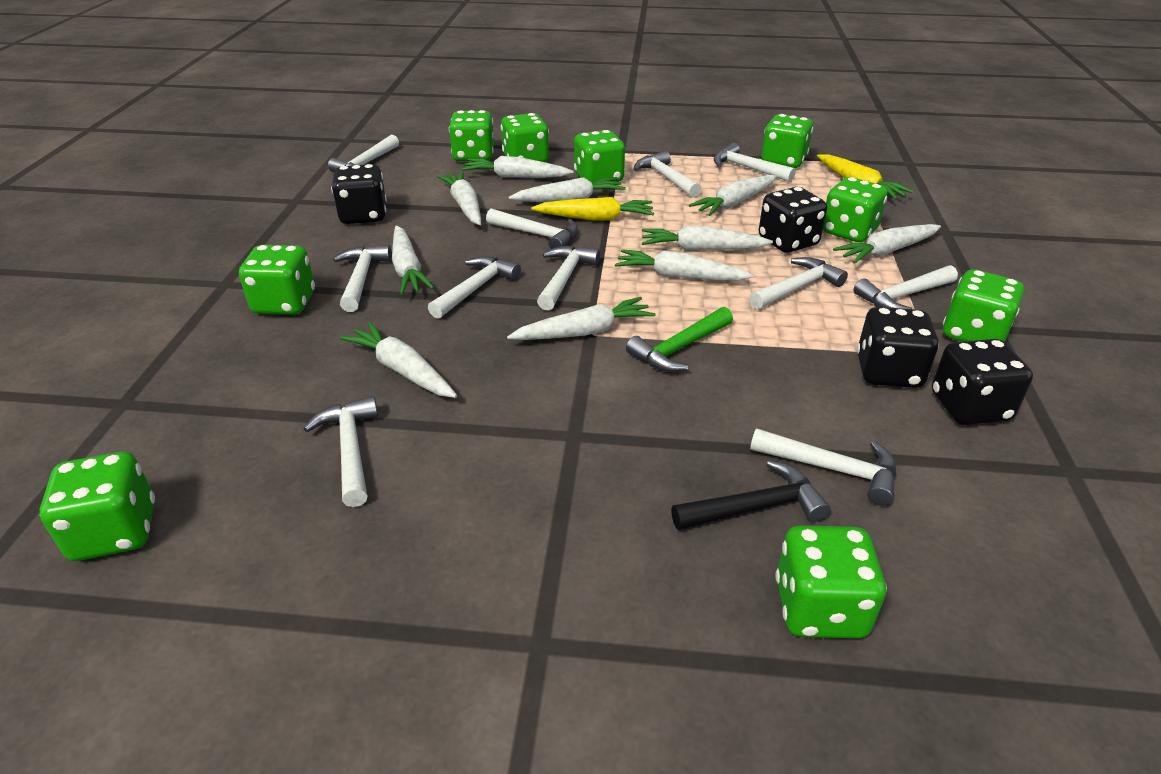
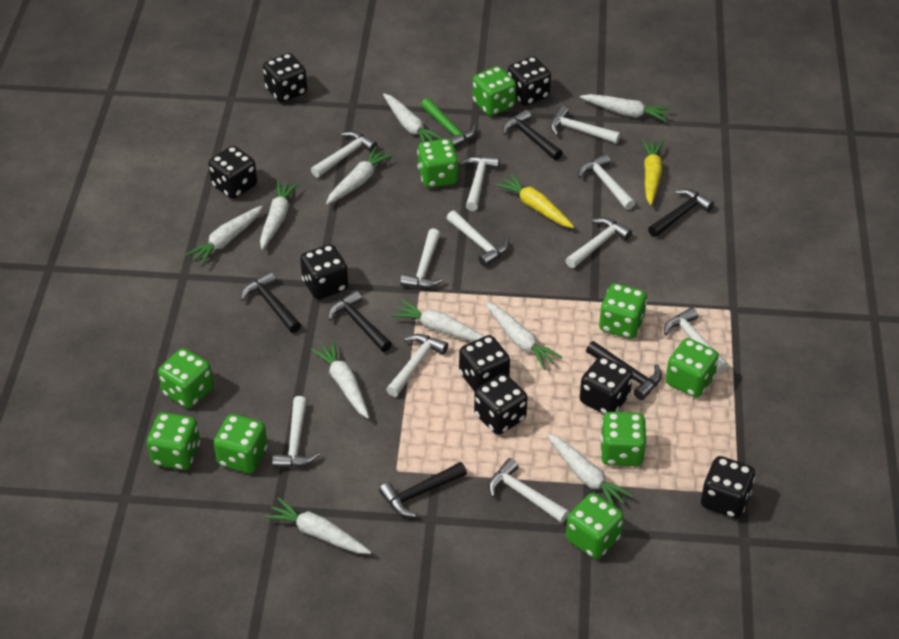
black dice: [331,164,387,224] [759,187,827,253] [857,307,939,388] [932,339,1033,425] = 4 -> [208,146,257,199] [263,53,307,103] [300,244,348,299] [459,335,510,392] [474,373,528,435] [508,56,551,106] [580,356,633,415] [701,456,755,518] = 8
black hammer: [671,460,831,530] = 1 -> [241,272,301,333] [328,290,392,352] [379,462,467,517] [503,109,563,160] [586,341,662,400] [648,189,714,237] = 6

